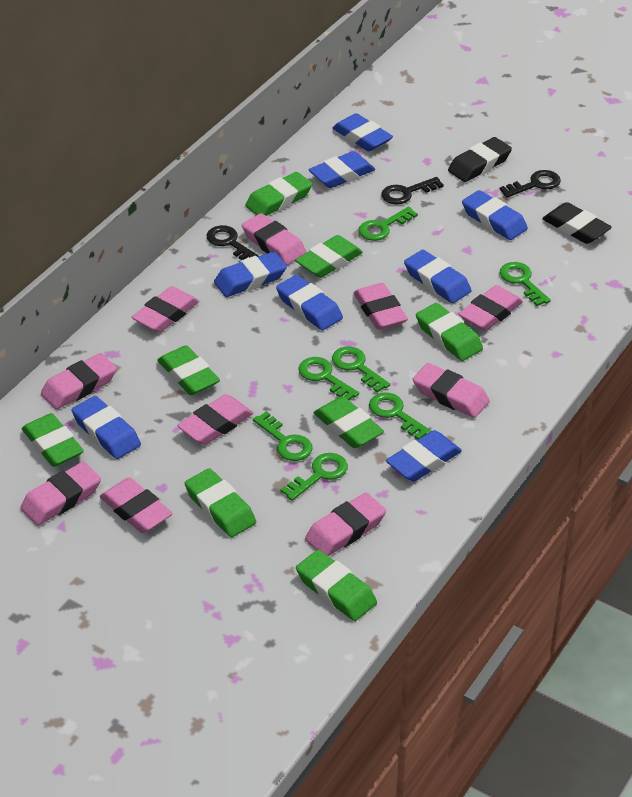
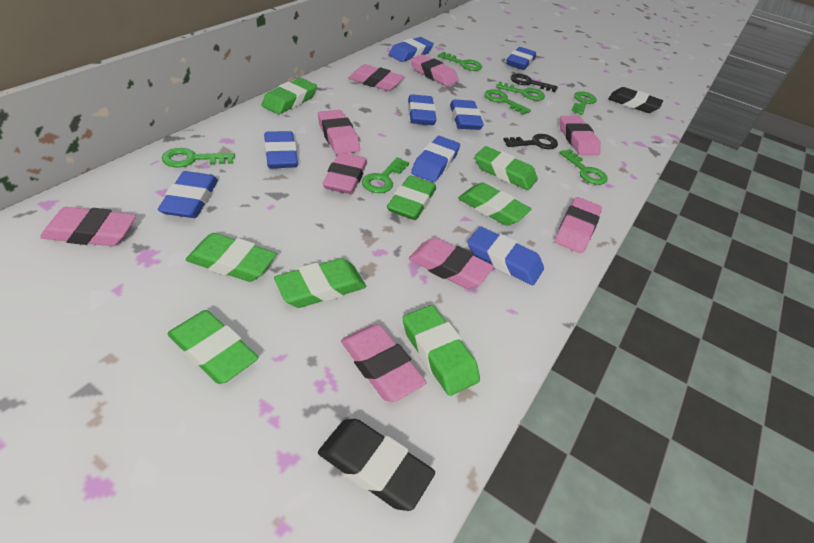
black key: [207,225,259,260] [381,177,444,205] [499,170,561,198] = 3 -> [503,134,558,149] [511,74,558,92] = 2
pink eraser: [20,462,101,525] [41,353,117,409] [100,477,173,533] [132,286,199,333] [177,394,253,445] [242,213,306,265] [305,493,386,556] [354,283,408,330] [413,363,490,418] [459,285,523,331] = 10 -> [40,207,136,246] [318,110,360,154] [322,152,367,194] [341,324,427,402] [349,64,404,91] [409,237,494,289] [411,54,459,86] [555,197,602,253] [560,116,601,155] = 9

